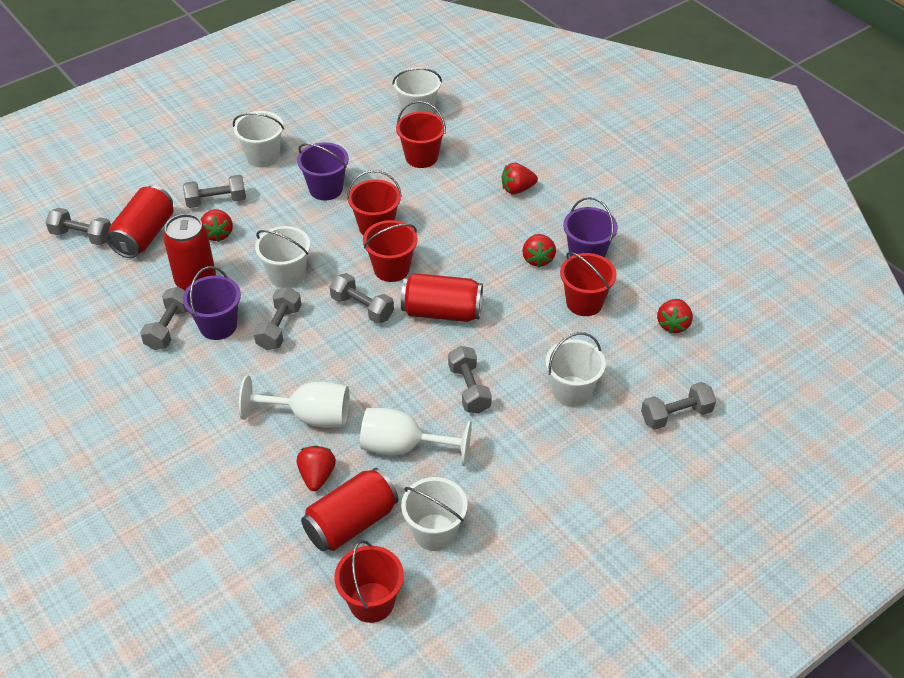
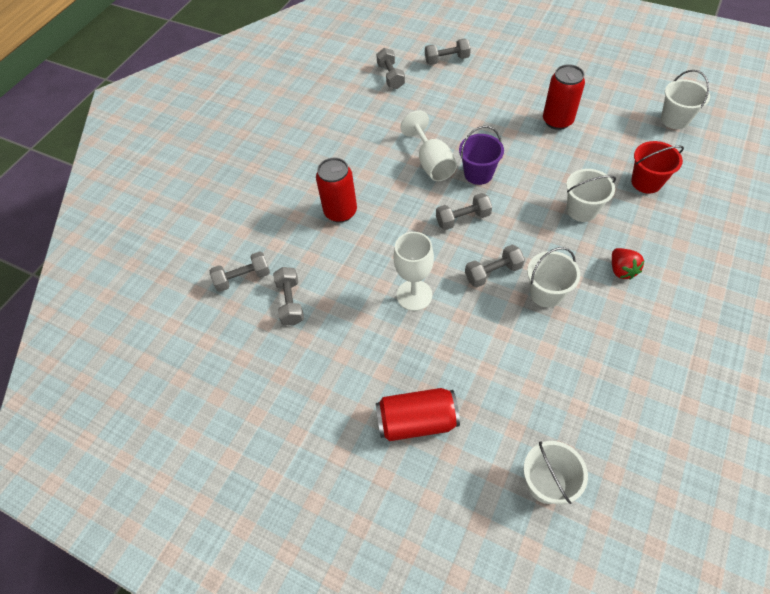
grey dumbbell: [45,208,111,245] [140,287,188,350] [183,175,246,208] [254,287,301,350] [330,273,394,323] [448,346,492,414] [641,382,716,430] = 7 -> [210,251,270,292] [273,267,304,325] [376,48,405,89] [425,39,471,65] [436,193,492,230] [465,245,525,287] = 6
purple bucket: [183,266,241,340] [297,142,349,201] [563,197,618,258] = 3 -> [459,126,504,185] = 1
red bucket: [334,540,404,623] [347,170,402,235] [363,220,418,282] [396,101,446,168] [560,252,616,316] = 5 -> [631,141,684,194] = 1
red can: [107,185,173,258] [163,214,216,290] [301,468,399,551] [401,273,483,322] = 4 -> [316,158,357,223] [376,388,460,441] [543,64,585,130] = 3
red strawberry: [201,209,233,242] [297,446,336,491] [502,162,538,194] [522,234,556,267] [657,299,693,334] = 5 -> [612,248,644,280] = 1
white bucket: [233,111,284,167] [255,226,310,288] [392,67,442,116] [401,477,468,551] [545,332,606,407] = 5 -> [524,441,588,505] [527,247,580,308] [566,169,616,222] [661,70,710,129] = 4

